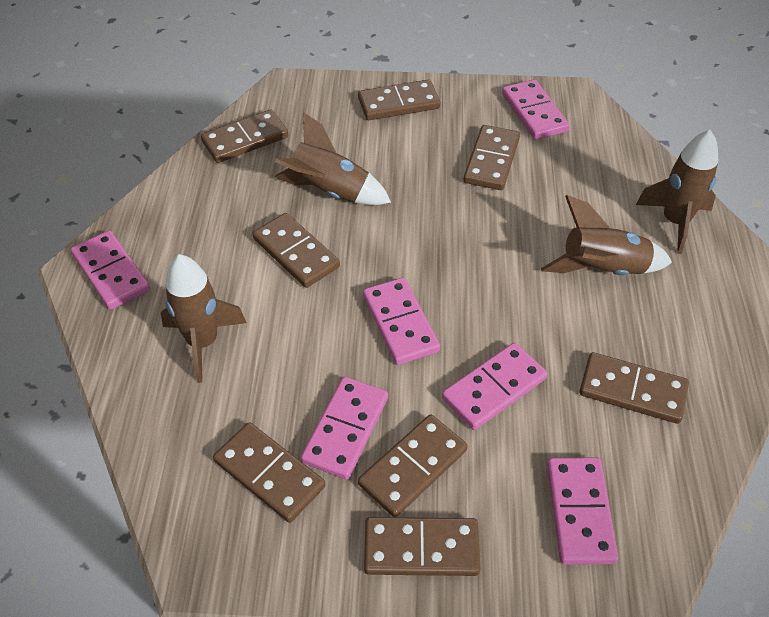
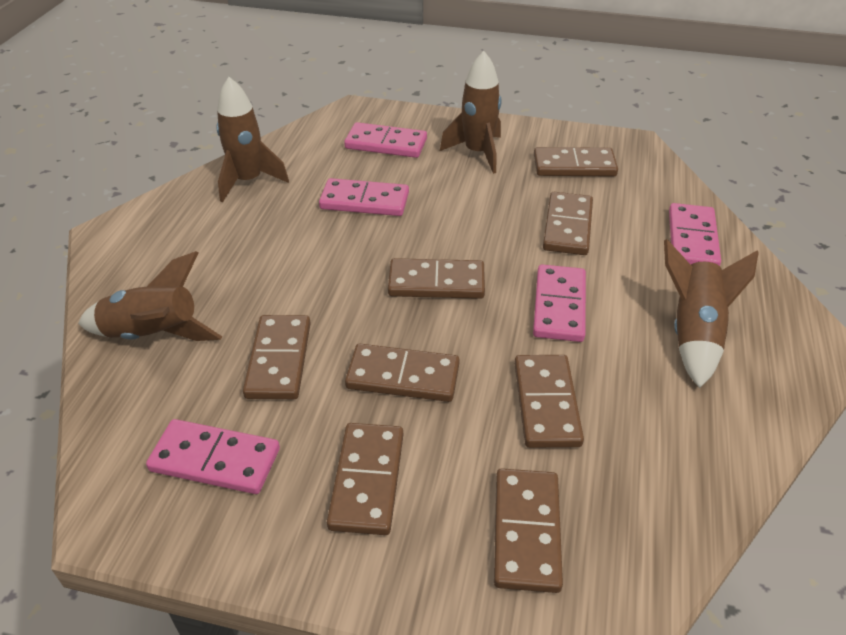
pink domino: [71,230,150,310] [301,377,388,480] [363,278,440,365] [442,343,548,430] [502,79,570,140] [547,458,618,565] = 6 -> [146,419,280,494] [319,178,409,216] [344,122,427,158] [533,264,586,342] [669,203,721,266] = 5

